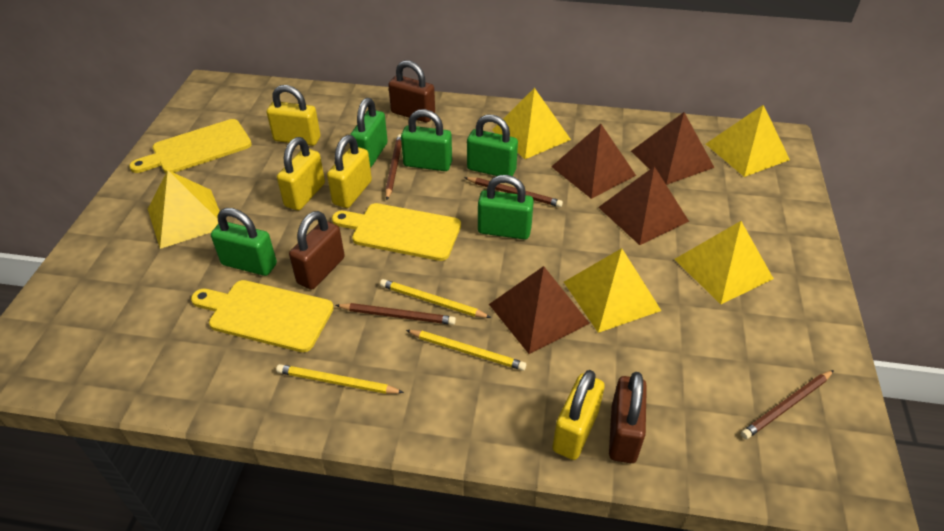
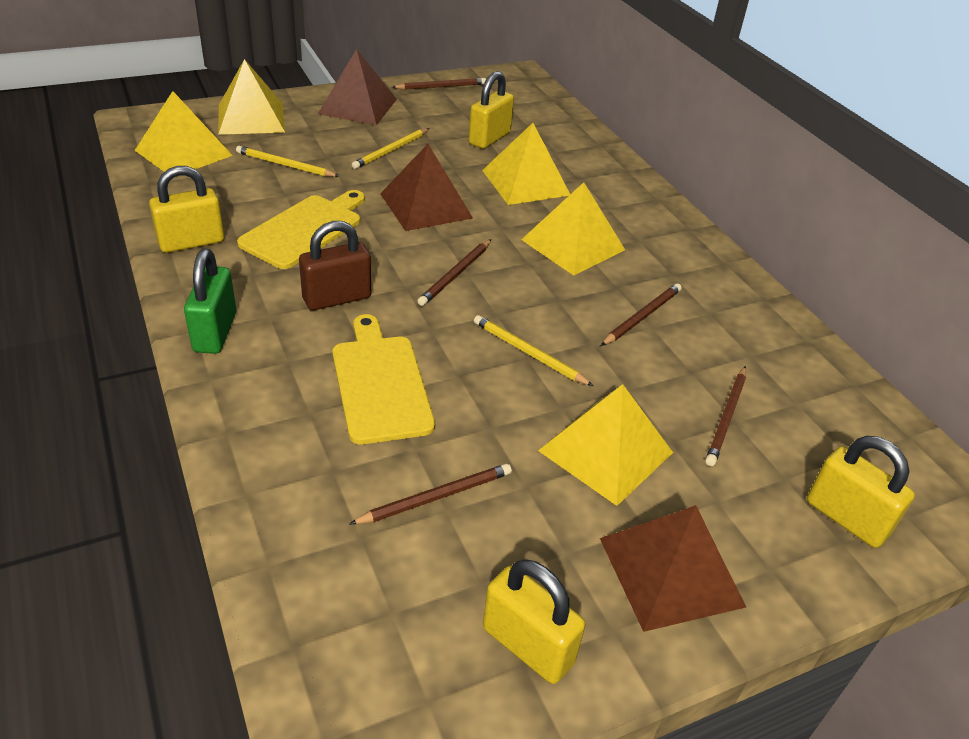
brown padlock: [289,211,345,290] [388,60,435,123] [609,372,647,463] = 3 -> [299,221,371,310] = 1
brown pencil: [336,303,456,325] [385,134,402,200] [464,177,563,207] [741,370,834,439] = 4 -> [350,464,512,524] [392,78,486,90] [418,239,491,306] [601,283,682,346] [705,366,746,466] = 5
brown pyramid: [489,266,590,354] [551,124,636,199] [598,166,689,245] [631,112,715,185] = 4 -> [318,49,397,125] [380,144,473,231] [600,505,746,632] = 3
green padlock: [211,208,277,276] [350,98,388,168] [401,109,452,171] [467,115,518,176] [478,175,534,240] = 5 -> [184,249,236,354] = 1
yellow cutting board: [129,119,252,173] [191,280,334,352] [332,203,461,261] = 3 -> [237,190,365,269] [332,314,435,444] = 2

